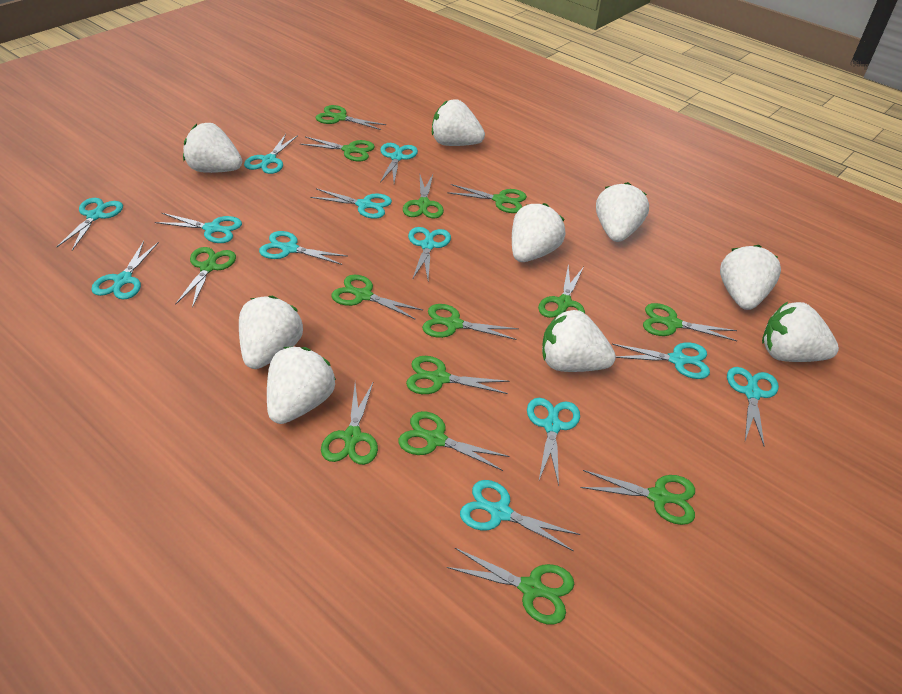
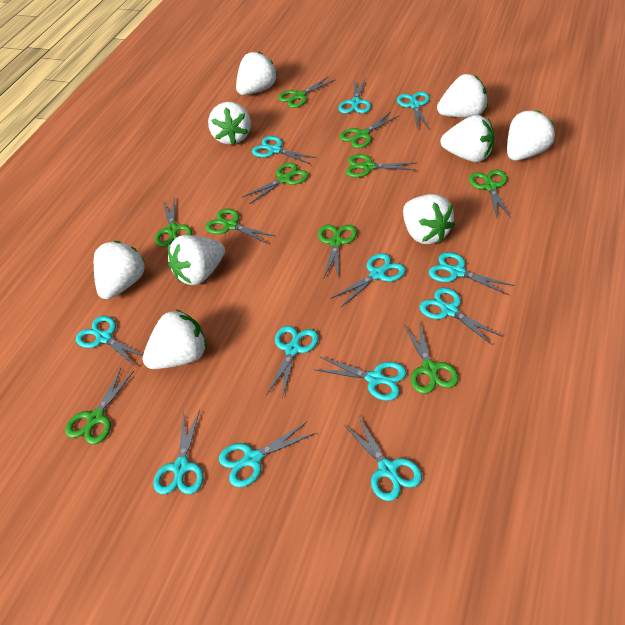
green scissors: [175,247,236,308] [300,137,375,162] [316,105,386,130] [321,381,378,465] [331,275,423,320] [398,411,509,471] [403,174,444,219] [406,356,510,394] [422,304,519,340] [447,184,527,213] [447,548,574,625] [538,264,585,318] [581,470,695,525] [643,303,737,341] = 14 -> [65,368,134,444] [155,196,192,247] [205,209,275,244] [243,163,309,204] [278,76,336,108] [318,225,357,279] [339,112,398,148] [346,154,417,177] [404,322,458,394] [469,170,511,218] = 10

